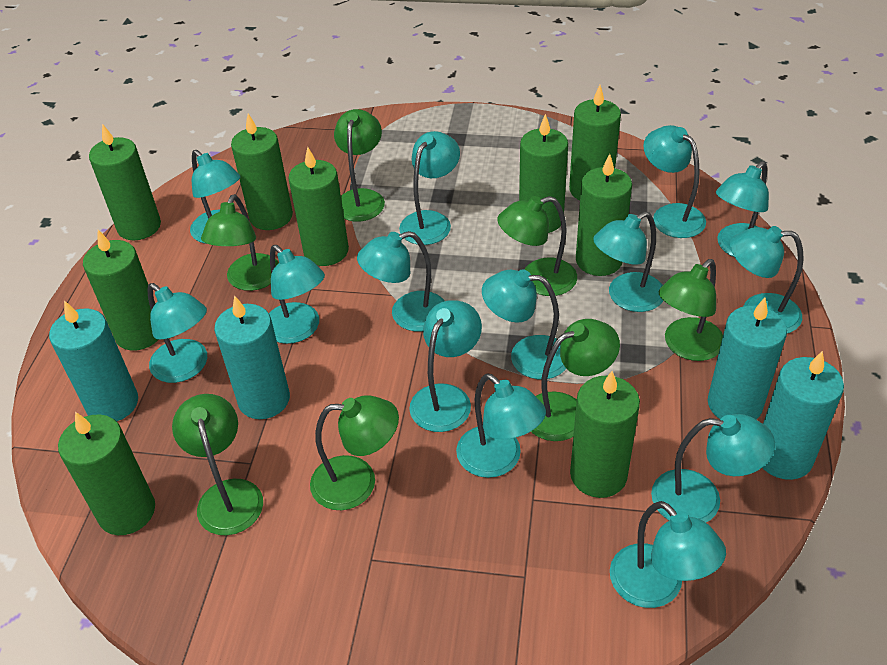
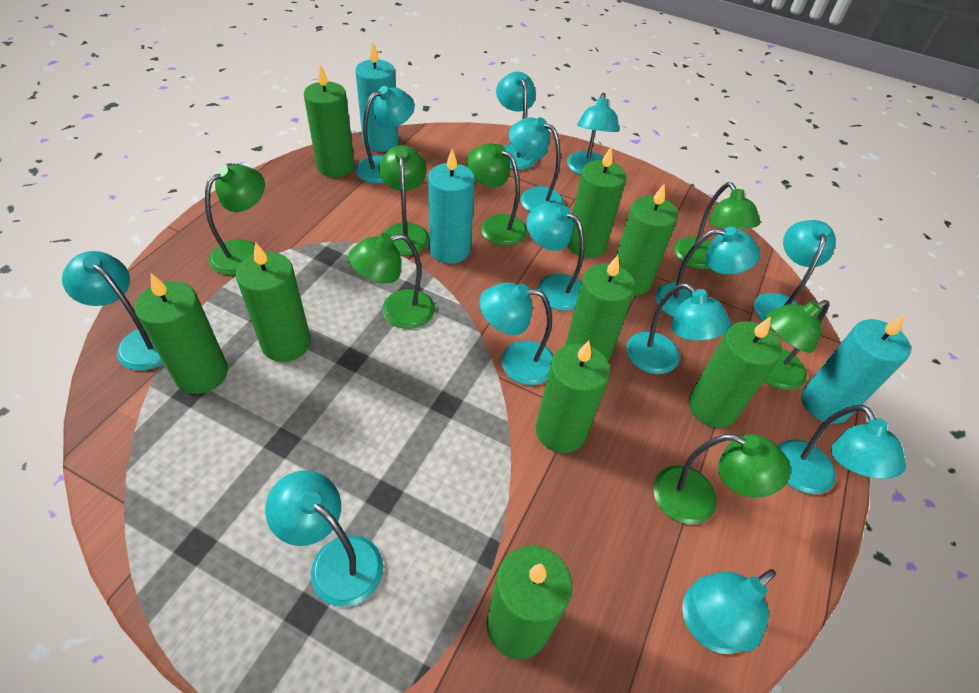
turquoise candle: [49,300,138,421] [214,295,290,419] [708,298,787,419] [762,351,844,480] = 4 -> [355,43,399,152] [428,149,475,264] [801,315,911,424] = 3
turquoise lamp: [147,283,207,383] [190,150,241,244] [269,245,325,344] [357,231,444,331] [399,131,460,245] [409,300,482,432] [456,373,546,478] [482,269,566,379] [593,212,663,312] [610,501,726,608] [643,125,706,238] [651,414,775,522] [716,161,769,257] [730,226,804,333] = 14 -> [62,251,164,370] [265,471,383,606] [355,86,415,184] [479,282,554,385] [496,72,537,170] [509,117,564,212] [526,203,585,311] [567,93,619,175] [626,283,731,374] [655,227,760,317] [682,569,776,654] [754,220,836,321] [778,405,906,494] = 13

